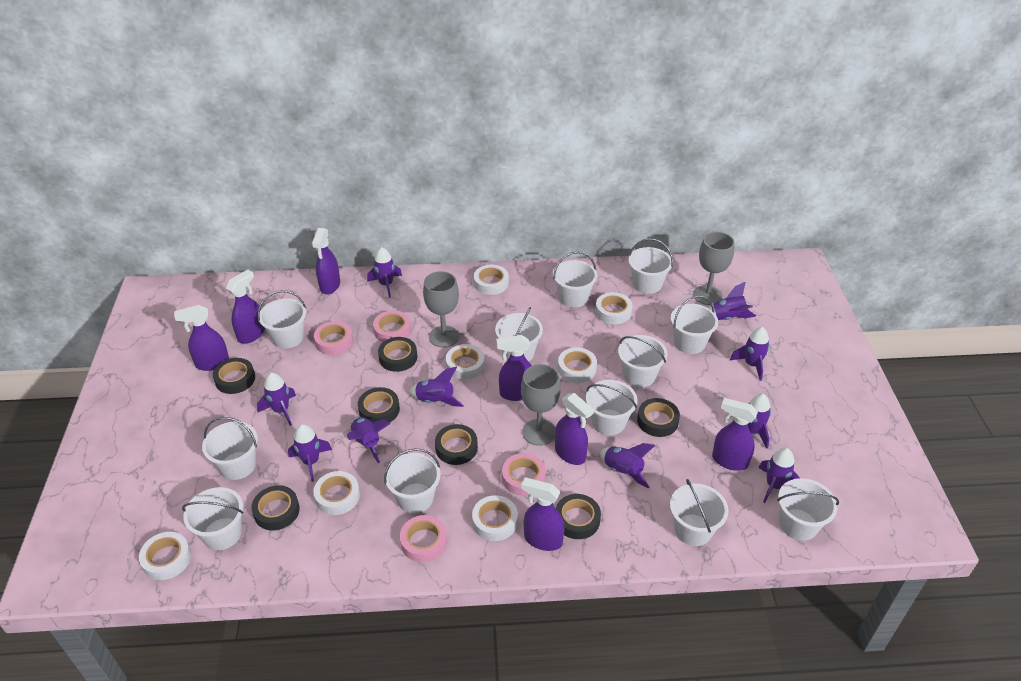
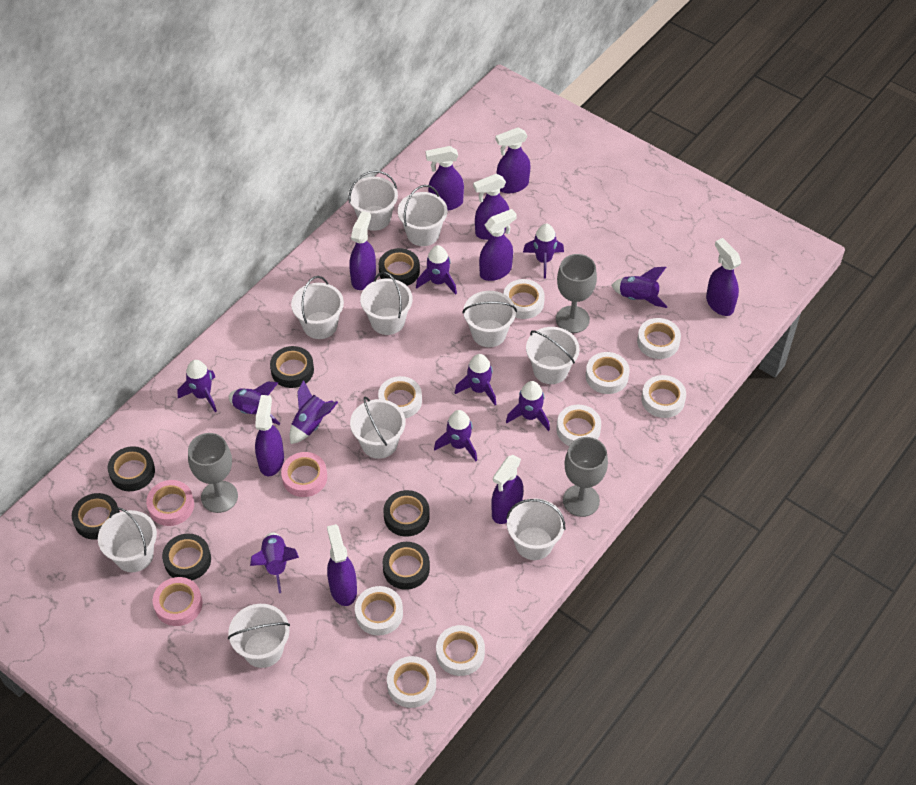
pink tape: [314,321,353,355] [373,310,411,342] [400,515,447,562] [502,453,546,496] = 4 -> [146,480,194,526] [153,577,203,626] [281,452,327,497] = 3
purple spray bottle: [174,305,229,371] [226,270,265,344] [312,228,340,294] [496,335,532,401] [521,477,565,551] [555,393,594,465] [712,398,758,471] = 7 -> [255,395,284,476] [327,524,357,606] [349,211,376,290] [426,146,464,211] [473,174,509,240] [479,209,517,281] [491,455,523,524] [496,127,531,193] [706,238,741,316] = 9
white bucket: [182,487,243,550] [202,417,258,480] [258,290,306,349] [384,448,441,513] [495,307,543,361] [553,251,597,308] [586,380,638,435] [618,335,667,388] [628,238,673,294] [670,479,728,546] [671,296,718,354] [777,478,839,541] = 12 -> [98,507,157,572] [228,604,290,668] [291,276,344,339] [348,171,398,231] [350,396,406,459] [360,272,413,335] [398,185,448,246] [462,291,517,347] [506,498,565,560] [526,327,579,384] = 10
white tape: [139,532,191,580] [313,471,360,515] [446,344,485,380] [472,495,518,541] [474,265,509,295] [558,347,597,383] [595,292,633,324] = 7 -> [355,586,403,636] [378,376,422,419] [387,656,436,708] [436,625,485,676] [503,279,545,319] [556,405,601,446] [586,352,630,394] [637,318,681,359] [641,375,686,418] = 9

